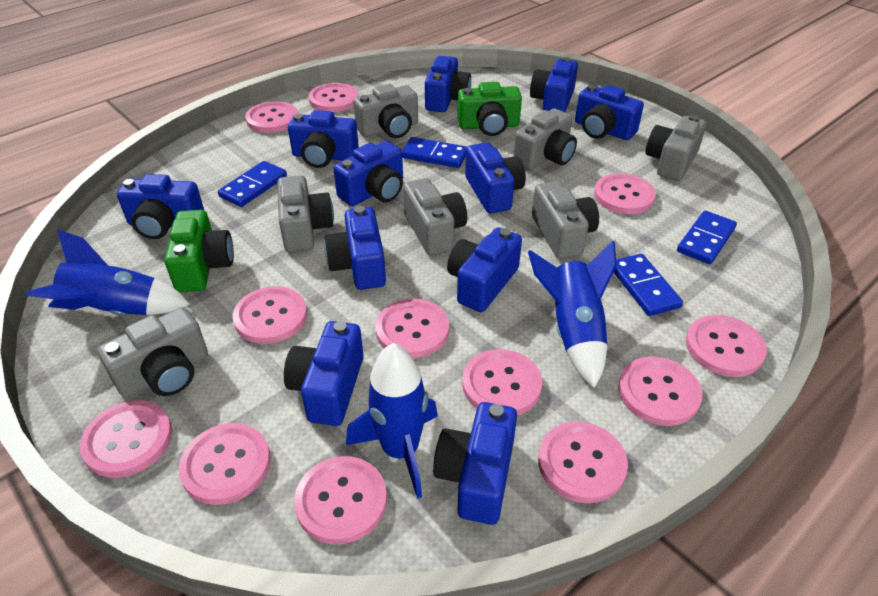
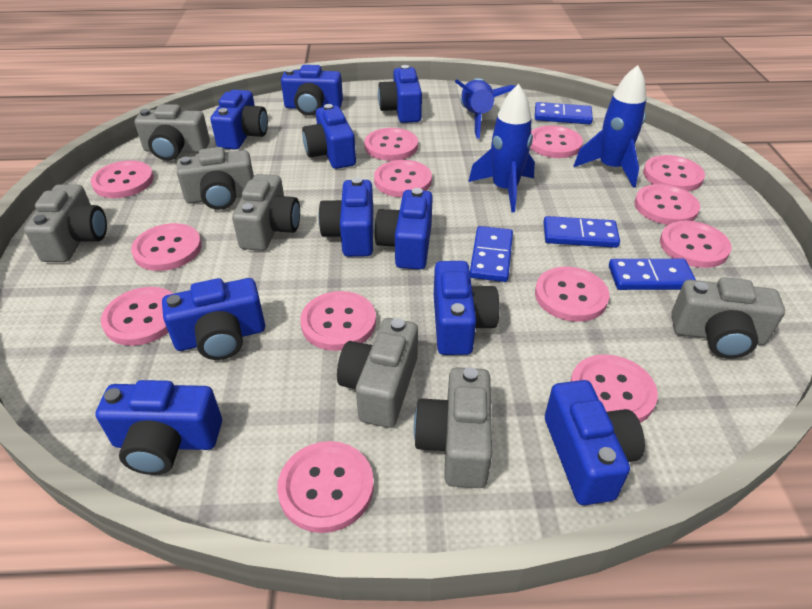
blue camera: [117,174,204,239] [284,321,364,426] [288,110,359,168] [324,206,386,290] [333,141,403,206] [425,56,471,112] [433,402,517,525] [447,227,522,312] [465,142,526,213] [530,57,578,112] [575,85,644,140] = 11 -> [95,380,222,475] [162,278,265,360] [211,90,268,150] [281,65,343,116] [302,104,356,169] [318,177,373,257] [375,188,433,270] [378,65,422,123] [434,261,500,355] [545,380,645,505] = 10
green camera: [164,210,234,292] [457,82,522,136] = 2 -> none = 0
pink button: [80,400,172,478] [179,423,271,505] [233,286,307,344] [245,101,298,133] [294,456,387,544] [309,83,359,112] [375,299,449,358] [462,349,542,415] [538,422,628,503] [594,173,656,214] [618,356,702,426] [686,315,767,377] = 12 -> [91,160,154,198] [101,287,173,346] [131,223,202,271] [277,441,374,533] [300,291,376,351] [364,128,418,161] [374,160,432,197] [530,125,583,158] [535,267,609,322] [570,354,658,423] [635,184,700,225] [643,155,705,192] [660,221,732,268] = 13

